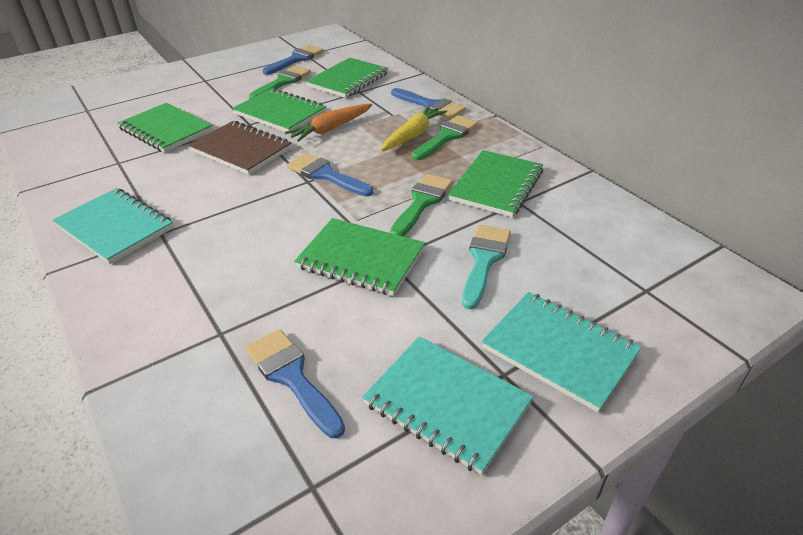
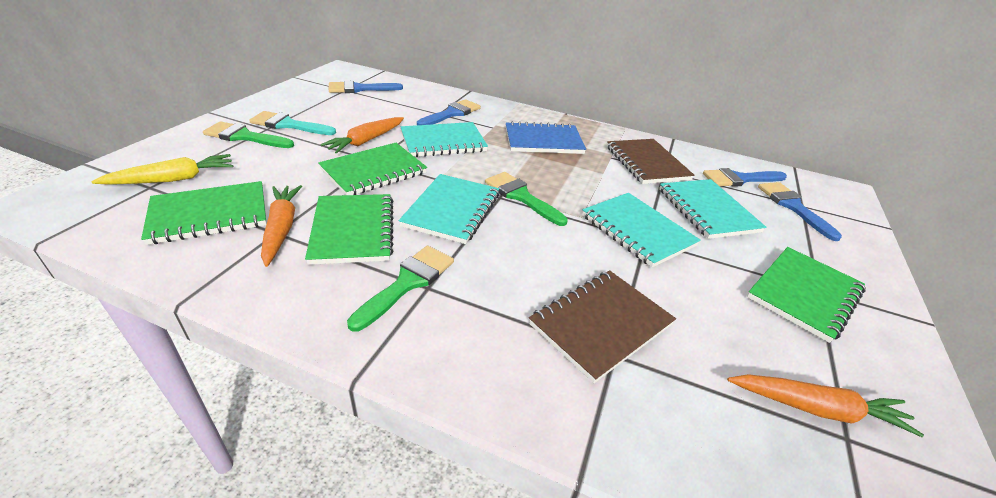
blue notebook: none = 0 -> [506,121,586,154] = 1
brown notebook: [188,121,292,175] = 1 -> [529,270,676,383] [607,139,694,184] = 2
green notebook: [117,103,213,153] [232,88,326,132] [294,218,425,296] [306,58,388,98] [448,150,543,217] = 5 -> [141,181,267,245] [305,194,393,265] [318,143,427,195] [747,247,866,343] = 4
orange carrot: [285,104,372,142] = 1 -> [261,185,302,267] [320,117,404,154] [727,374,924,437] = 3
turquoise notebook: [52,188,174,264] [362,336,534,475] [482,292,642,412] = 3 -> [399,174,499,244] [401,122,488,157] [582,193,701,268] [659,179,766,239] = 4

